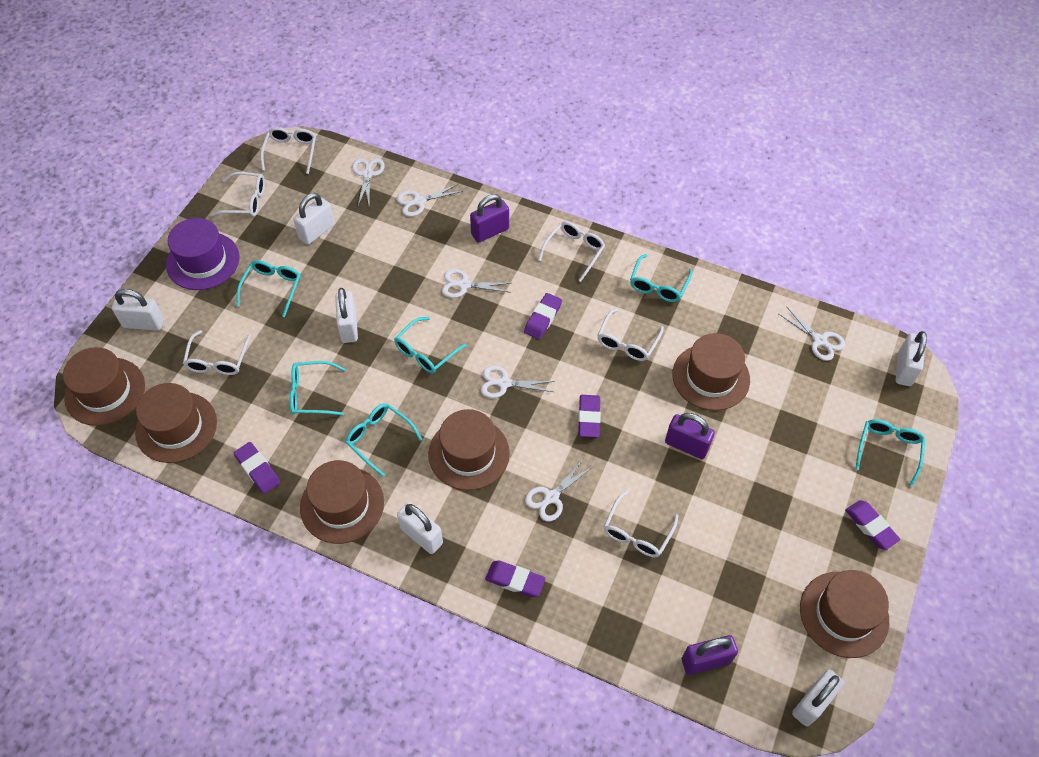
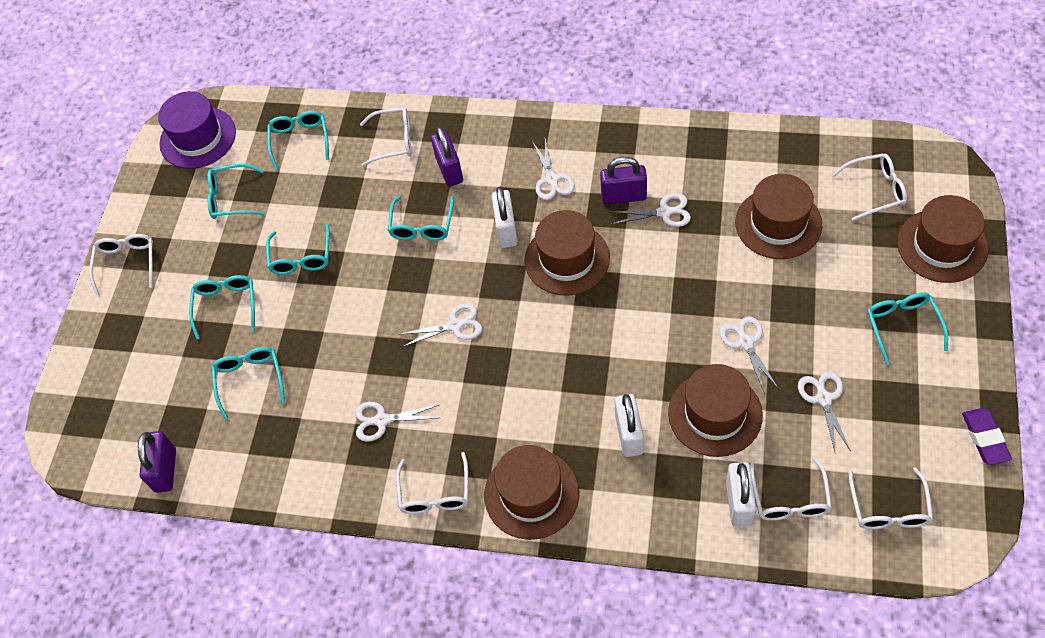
brown hat: [63,347,145,426] [135,383,217,463] [300,460,384,544] [428,409,510,490] [672,333,750,411] [800,570,889,658] = 6 -> [484,445,579,540] [524,210,610,296] [668,364,763,457] [735,174,822,259] [897,195,989,283] = 5
purple eraser: [234,442,280,494] [485,561,545,597] [524,293,562,340] [578,395,601,437] [845,500,900,550] = 5 -> [962,408,1012,465] = 1
turquoise glasses: [237,260,301,317] [290,361,345,415] [345,403,423,477] [394,317,467,373] [630,254,692,302] [855,419,925,486] = 6 -> [189,275,255,340] [207,164,265,219] [211,347,285,419] [266,224,330,275] [267,111,329,170] [388,196,454,241] [867,293,948,365] = 7
white padlock: [112,289,164,331] [293,193,334,245] [335,288,358,343] [397,502,443,554] [792,670,844,726] [896,331,927,386] = 6 -> [491,187,518,248] [615,394,644,457] [726,462,756,527] = 3

